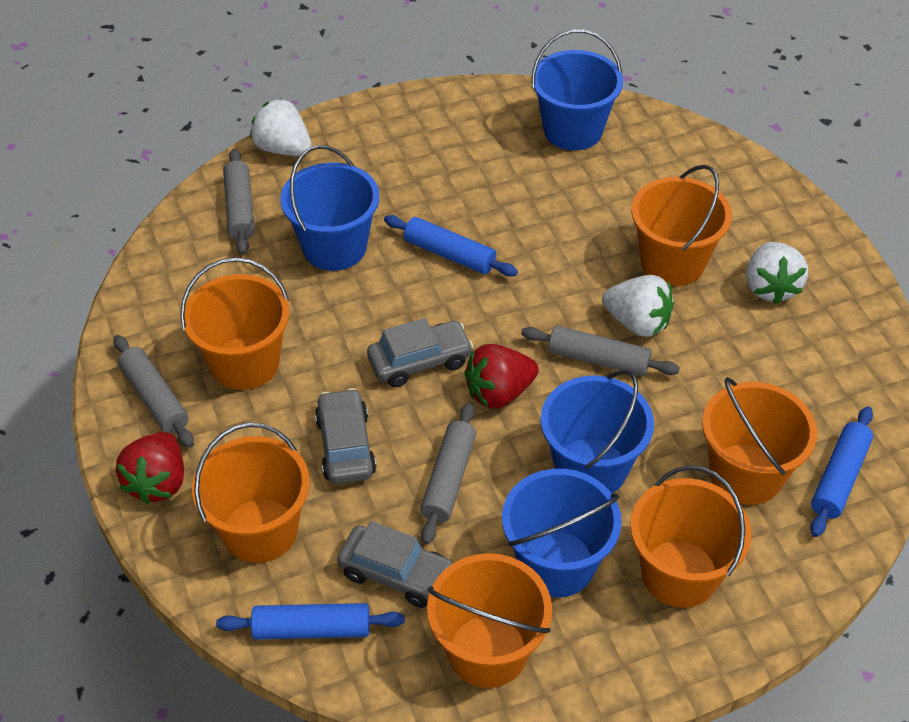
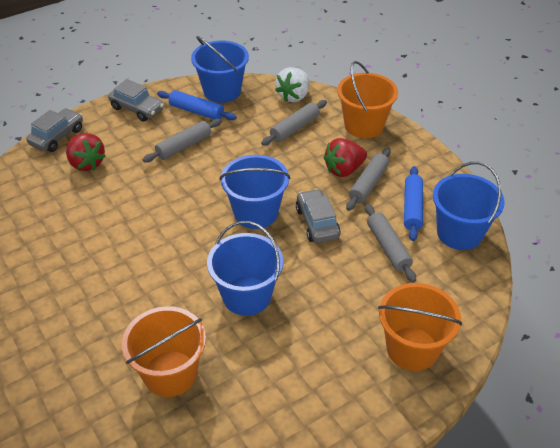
blue rolling pin: [216,603,405,640] [384,215,518,277] [810,406,873,537] = 3 -> [157,90,237,120] [404,166,423,241] = 2
orange bucket: [180,257,289,390] [192,423,310,563] [427,553,552,688] [630,465,751,608] [631,165,732,286] [702,377,817,505] = 6 -> [122,306,206,397] [337,61,398,138] [378,283,462,371] = 3
white strawberry: [250,98,312,156] [602,275,674,337] [746,242,808,304] = 3 -> [275,67,309,102] = 1

